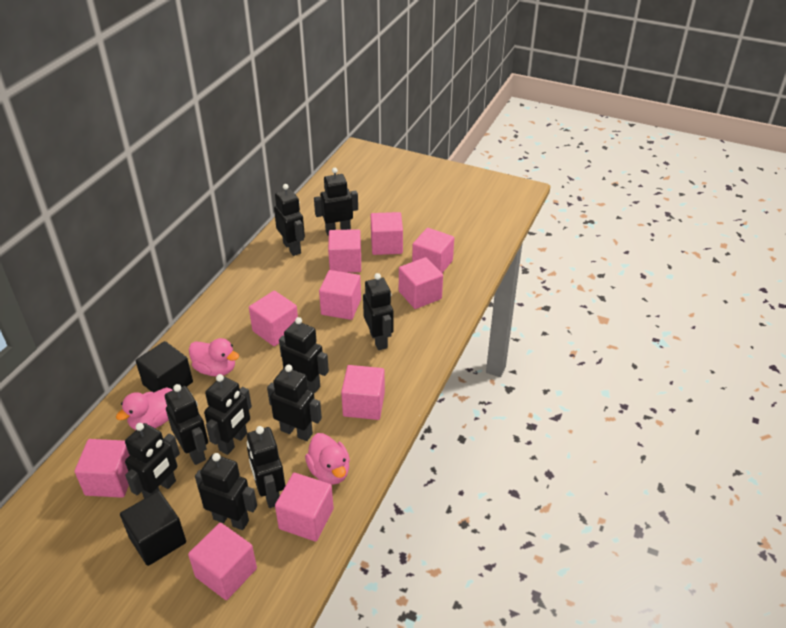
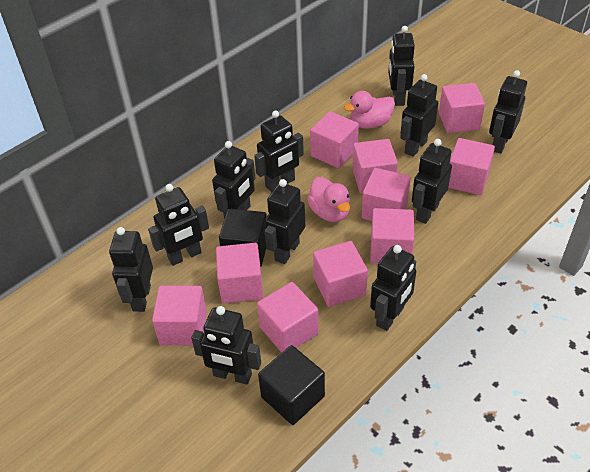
black robot: [125,423,180,499] [165,384,208,465] [195,453,257,530] [204,374,252,455] [246,426,285,508] [267,365,322,441] [274,184,305,256] [279,317,329,393] [314,168,358,236] [363,273,393,350] = 10 -> [109,227,153,312] [148,184,209,266] [191,306,261,385] [212,141,256,219] [254,110,304,192] [265,179,305,264] [370,245,416,331] [388,26,415,106] [400,74,438,157] [412,139,452,224] [489,70,527,154] = 11
pink duck: [116,387,173,430] [189,338,239,376] [305,433,350,485] = 3 -> [307,177,350,222] [344,91,395,129] = 2

